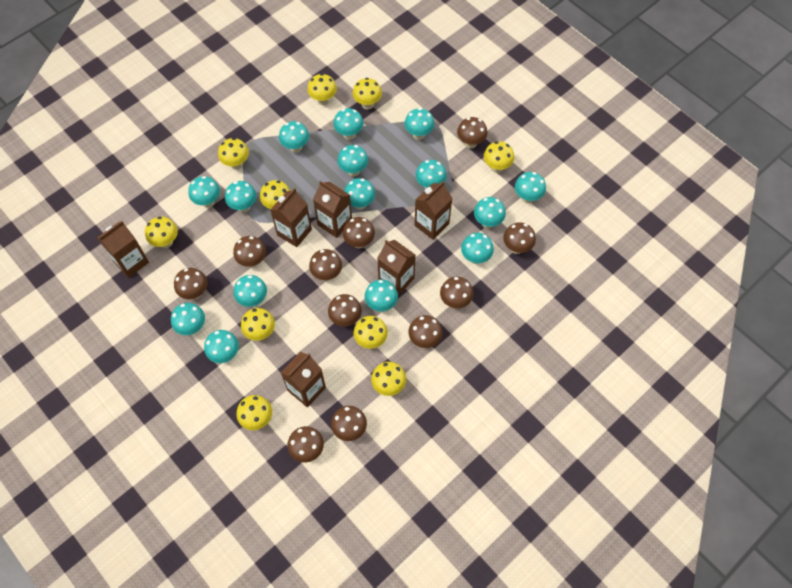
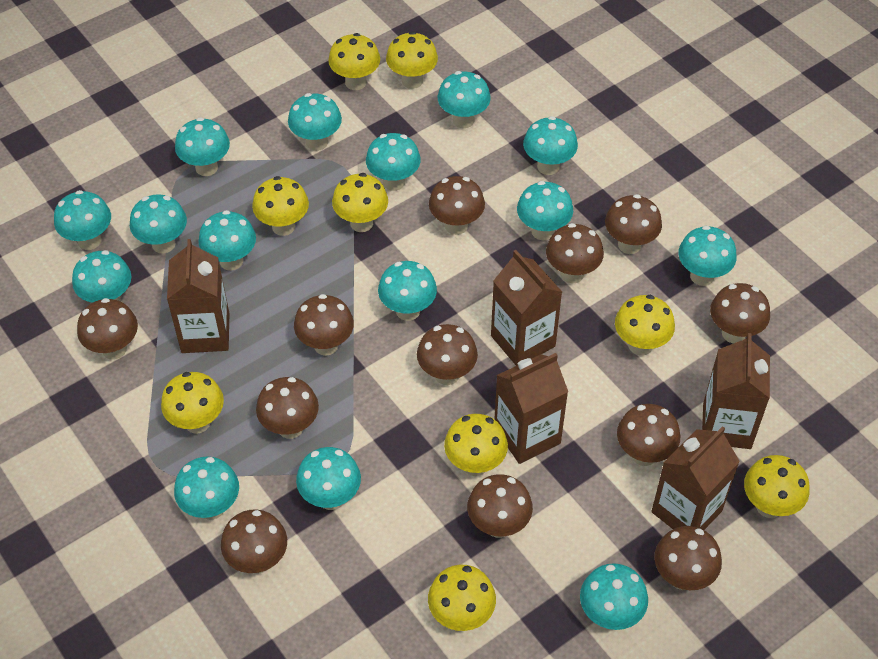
brown carton: [97,221,149,278] [270,188,312,247] [281,352,326,407] [313,181,352,238] [377,240,416,296] [414,181,453,240] = 6 -> [167,239,229,353] [491,250,562,366] [494,353,568,464] [651,426,740,530] [702,333,770,449] = 5
brown mushroom: [174,268,207,299] [233,236,266,267] [287,426,324,463] [309,249,342,281] [328,294,362,327] [331,406,367,441] [343,217,375,248] [409,315,443,348] [440,277,474,308] [457,117,487,148] [503,222,536,254] = 11 -> [77,298,138,359] [221,509,287,573] [256,377,319,439] [294,294,354,356] [417,324,478,385] [429,176,485,235] [467,474,533,538] [546,223,604,284] [605,194,662,254] [617,404,680,466] [654,526,722,590] [710,283,770,343] = 12
yellow mushroom: [145,217,178,248] [218,138,249,170] [236,395,272,430] [241,308,275,341] [260,180,290,209] [307,74,337,105] [352,78,382,110] [354,316,388,349] [371,362,406,396] [484,141,514,173] = 10 -> [161,372,224,434] [252,176,309,236] [328,33,380,90] [332,173,388,232] [386,31,438,89] [428,565,496,631] [444,414,508,476] [615,295,675,356] [744,455,810,518] = 9

